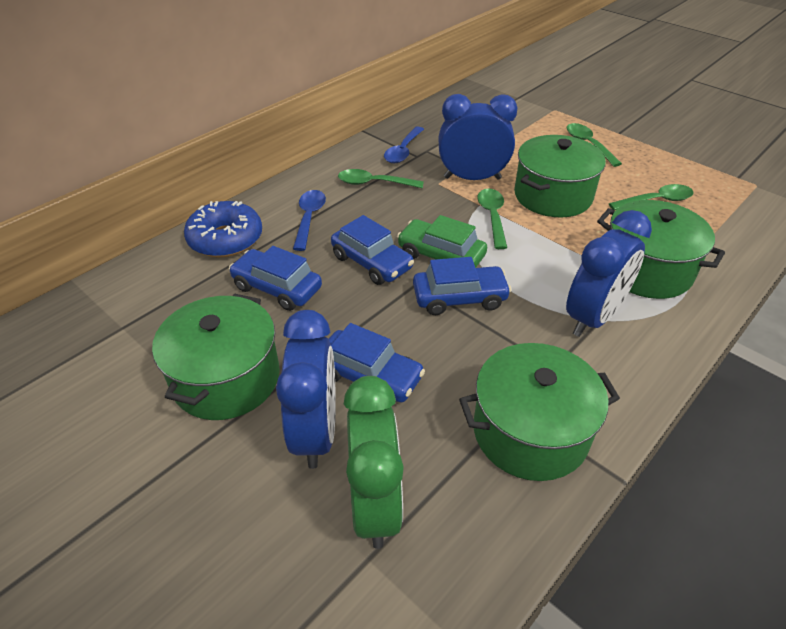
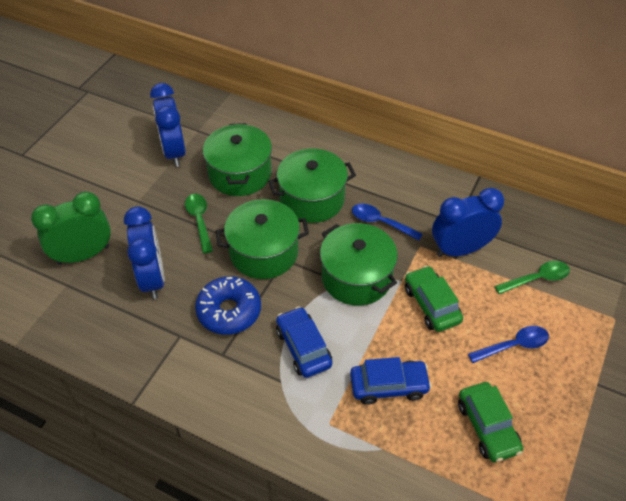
blue car: [229,246,322,311] [329,323,425,406] [331,215,414,285] [413,257,511,315] = 4 -> [276,306,332,378] [350,357,432,405] = 2
green car: [397,215,487,268] = 1 -> [405,266,463,332] [458,382,523,462] = 2
green spoon: [338,169,424,188] [477,189,507,249] [567,123,622,167] [609,184,693,210] = 4 -> [185,194,213,253] [494,261,570,294] = 2

